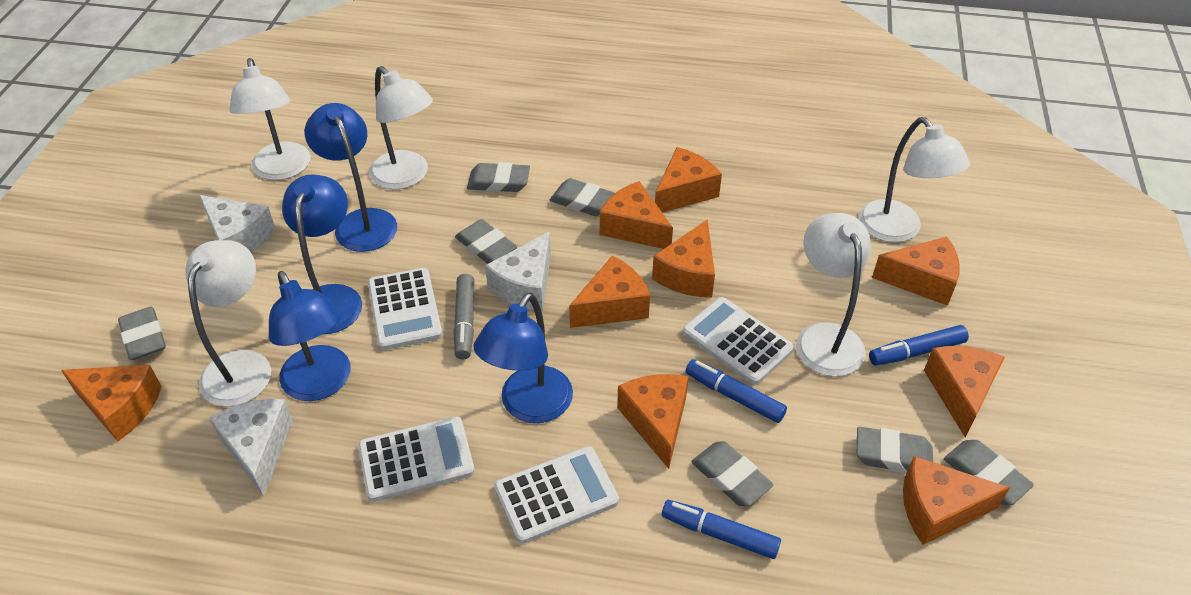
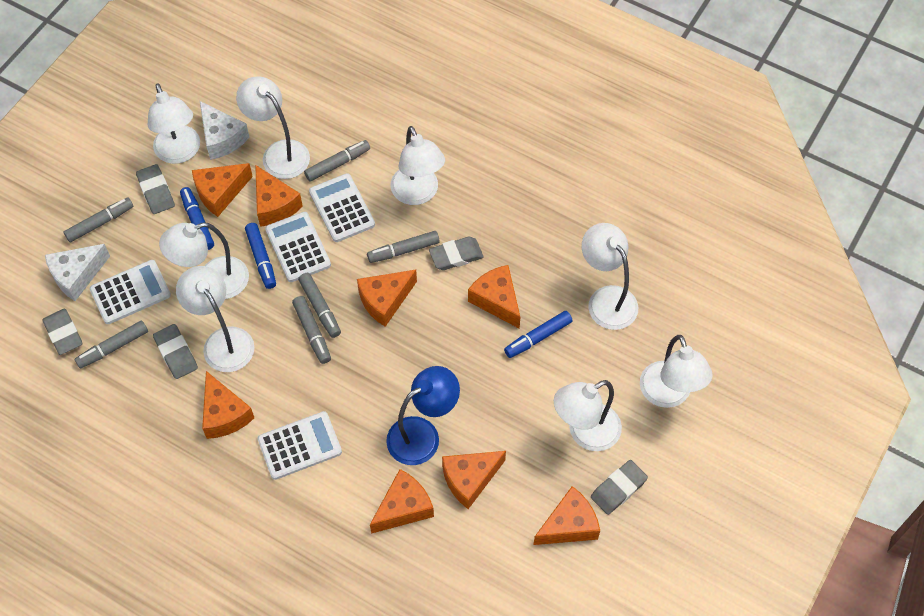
blue lamp: [269,271,351,401] [282,175,362,334] [305,103,397,252] [474,293,573,423] = 4 -> [386,366,460,465] = 1
grey eraser: [118,307,166,360] [455,219,517,264] [467,162,530,192] [550,178,615,216] [691,441,773,506] [857,427,933,473] [944,440,1034,505] = 7 -> [42,309,83,355] [136,164,175,214] [153,324,198,379] [429,237,484,270] [591,460,648,515] = 5
grey marker: [453,274,475,360] = 1 -> [64,198,133,242] [75,321,148,368] [292,296,331,364] [298,273,341,338] [304,140,370,182] [367,231,440,263] = 6
orange cheese: [61,365,162,442] [569,255,650,328] [600,181,673,249] [617,374,689,469] [652,219,715,297] [655,147,722,213] [872,237,960,306] [903,456,1010,545] [924,346,1005,437] = 9 -> [192,163,253,217] [202,371,254,439] [255,165,303,227] [357,270,417,327] [370,469,434,534] [442,451,506,509] [468,265,520,329] [533,486,600,545] = 8
white cheese: [199,195,276,253] [209,399,293,497] [485,232,551,311] = 3 -> [45,244,110,301] [200,101,250,160] = 2
white lamp: [186,240,271,407] [230,58,311,180] [369,66,433,190] [796,213,871,377] [859,117,970,243] = 5 -> [148,83,200,164] [159,222,249,299] [176,266,254,372] [236,76,310,179] [391,126,445,205] [554,380,622,451] [582,223,638,330] [640,335,713,408] = 8

